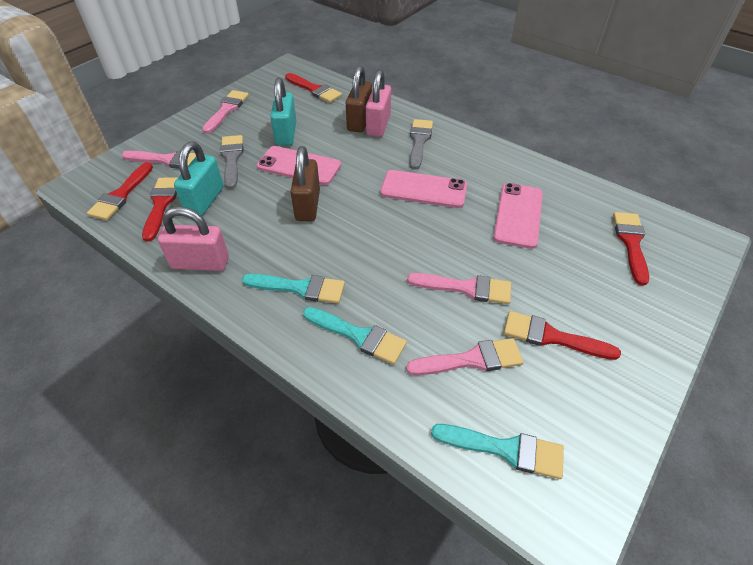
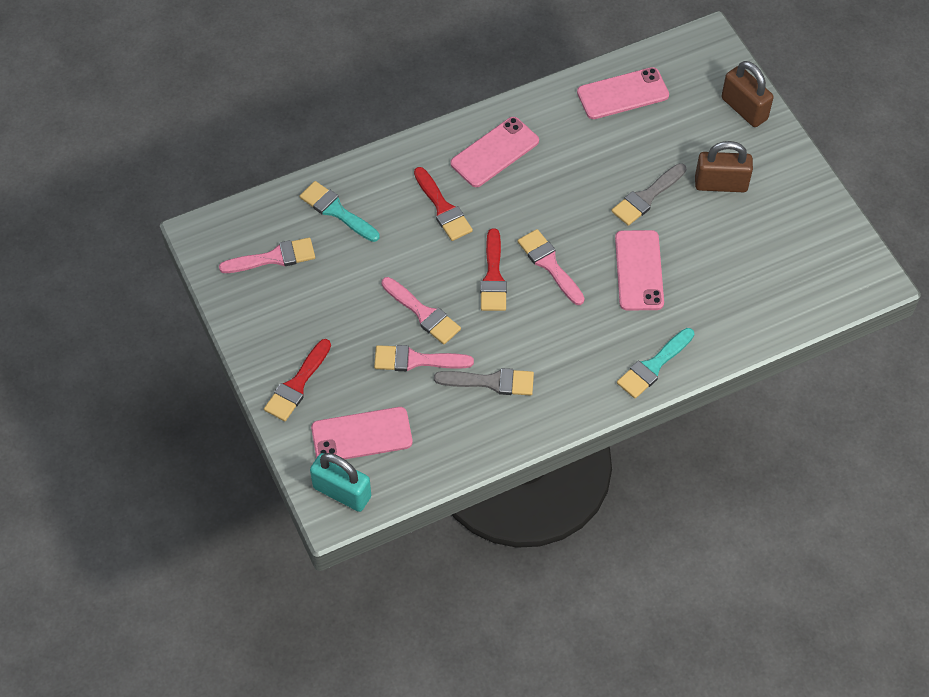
pink padlock: [158,206,229,271] [366,70,391,137] = 2 -> none = 0
pink phone: [257,146,341,185] [380,170,467,208] [493,183,543,249] = 3 -> [311,407,413,459] [450,117,539,187] [577,67,669,119] [615,230,664,311] = 4
red brush: [87,162,153,220] [142,177,178,242] [285,73,342,103] [504,311,621,360] [613,212,649,286] = 5 -> [264,339,331,421] [414,167,473,241] [480,228,507,311] = 3
turquoise brush: [242,274,345,304] [303,307,407,364] [431,424,564,479] = 3 -> [300,181,380,242] [617,328,694,399] = 2
turquoise padlock: [174,142,223,216] [270,78,296,146] = 2 -> [310,453,371,512] = 1

